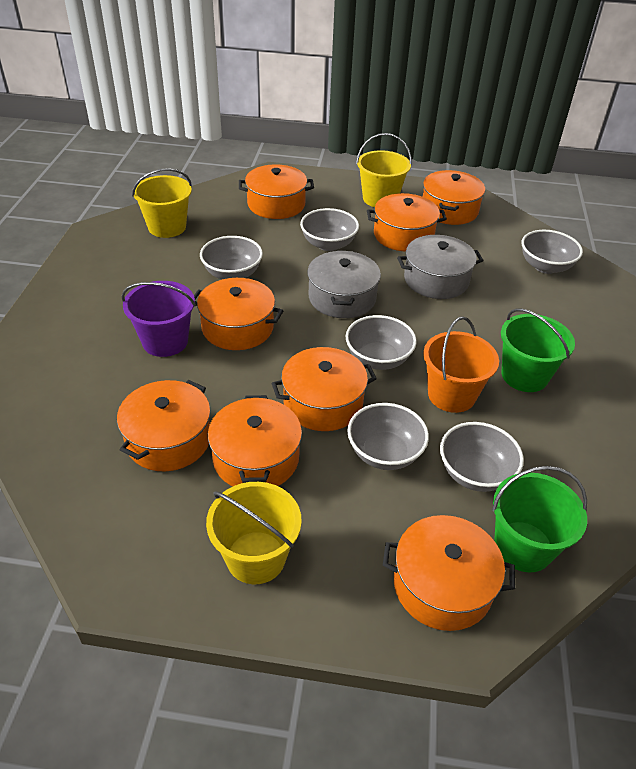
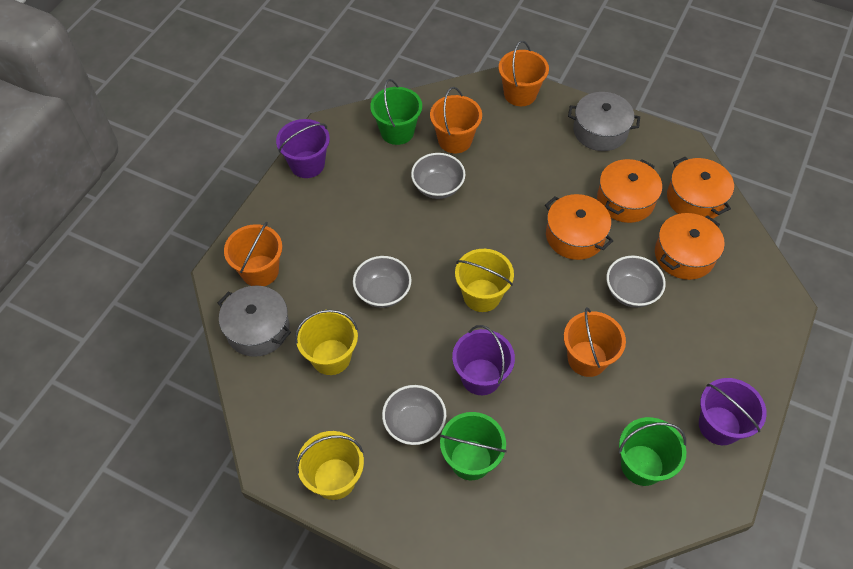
green bucket: [492,466,587,572] [501,308,575,392] = 2 -> [370,79,422,145] [440,412,507,480] [619,417,686,486] = 3
grey bowl: [200,236,263,279] [300,208,359,251] [345,315,417,370] [347,403,429,470] [440,422,524,492] [522,230,583,274] = 6 -> [353,256,412,308] [382,385,446,445] [411,153,465,199] [606,256,666,308] = 4
orange bucket: [423,316,499,413] = 1 -> [224,221,282,286] [430,87,482,153] [499,41,549,106] [564,307,626,377] = 4
orange pot: [117,380,211,471] [194,278,283,350] [208,395,302,487] [239,164,314,219] [272,347,377,431] [367,193,447,252] [383,515,515,631] [423,170,485,225] = 8 -> [545,194,613,260] [597,159,662,223] [655,213,725,280] [667,157,734,219] = 4
purple bucket: [122,281,196,357] = 1 -> [276,119,330,178] [452,325,515,395] [699,378,767,445] = 3

